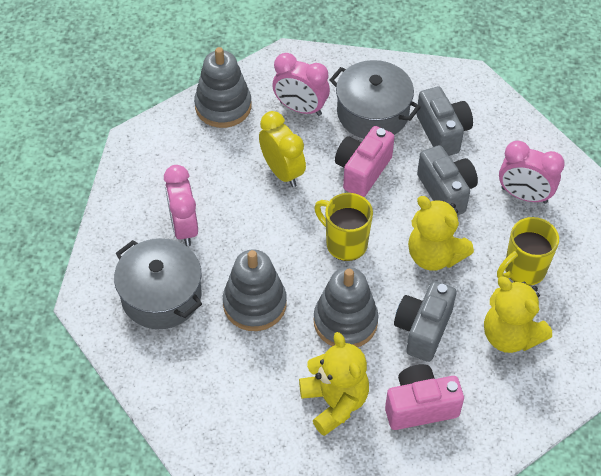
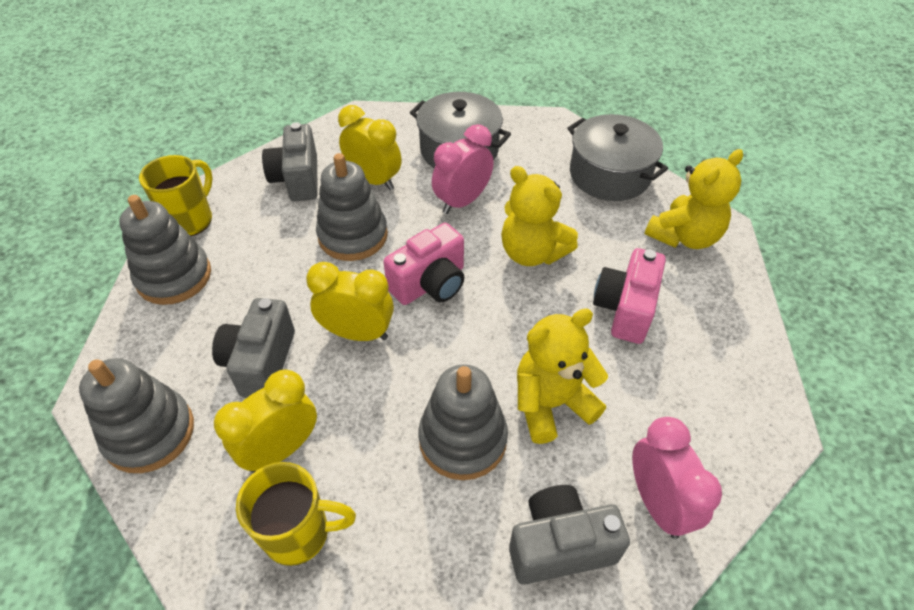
grey stacking toy: [194,47,251,128] [223,250,287,331] [314,267,378,347] = 3 -> [79,358,194,473] [119,195,211,305] [316,153,388,261] [418,365,508,480] = 4
pink clock: [164,165,198,246] [273,53,330,116] [499,141,565,204] = 3 -> [432,124,494,214] [632,417,722,539] = 2
yellow clock: [259,111,306,187] = 1 -> [214,370,317,472] [306,262,394,341] [338,105,402,190] = 3

